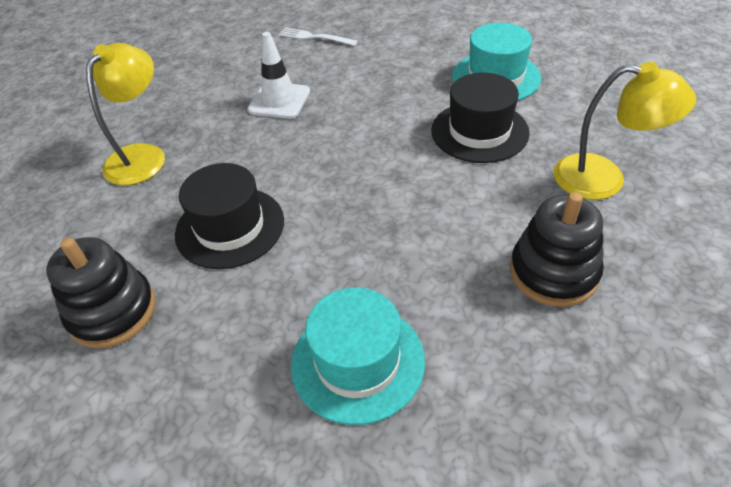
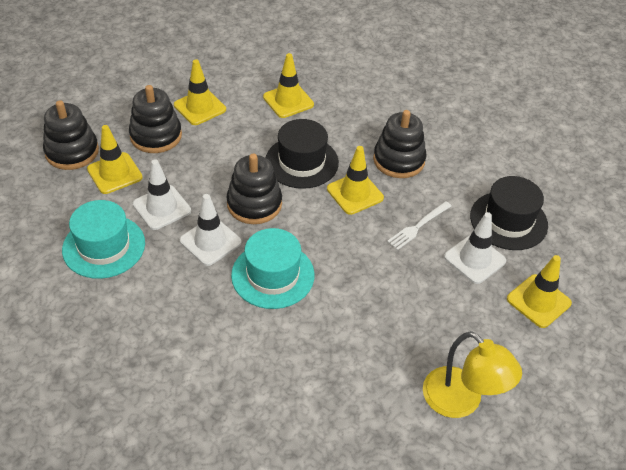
black stacking toy: [46,237,156,348] [510,192,604,307] = 2 -> [43,100,99,170] [129,85,182,153] [226,153,282,224] [373,110,426,178] = 4
white traffic cone: [247,32,310,119] = 1 -> [133,159,191,230] [180,194,241,266] [444,212,506,284] = 3
yellow lamp: [86,43,165,185] [553,62,696,200] = 2 -> [423,331,522,418] = 1
yellow traffic cone: none = 0 -> [87,125,143,194] [174,59,226,125] [263,53,314,118] [327,146,384,215] [507,255,572,328] = 5

